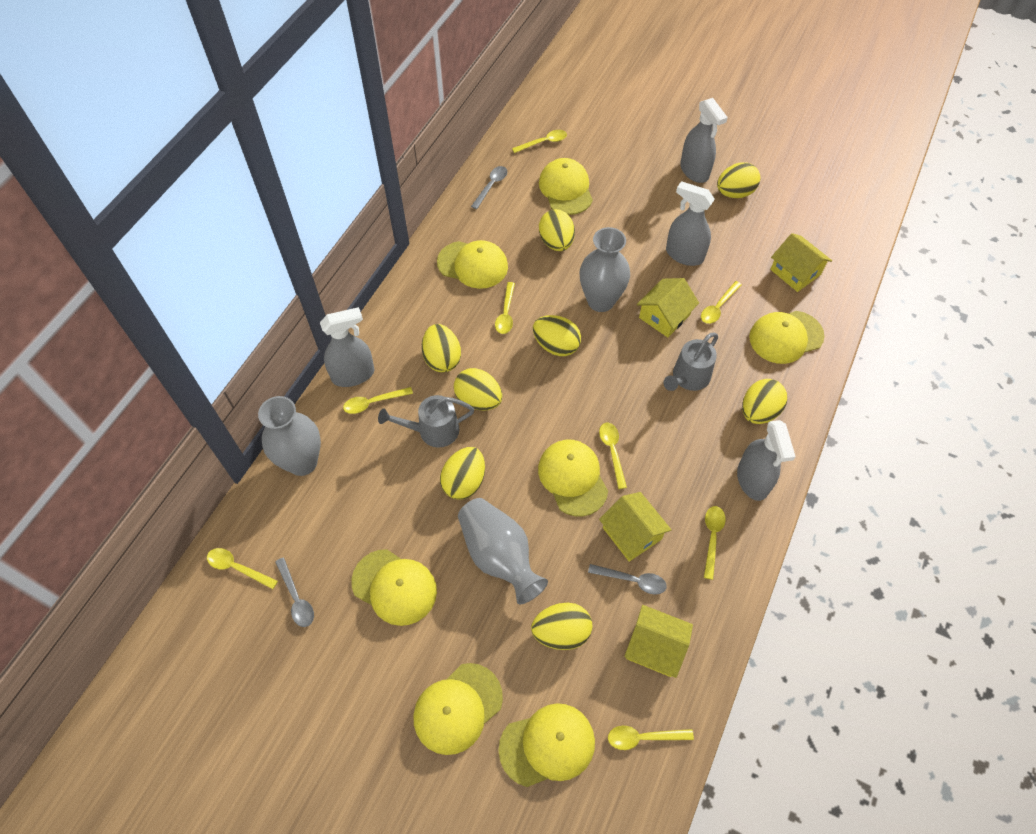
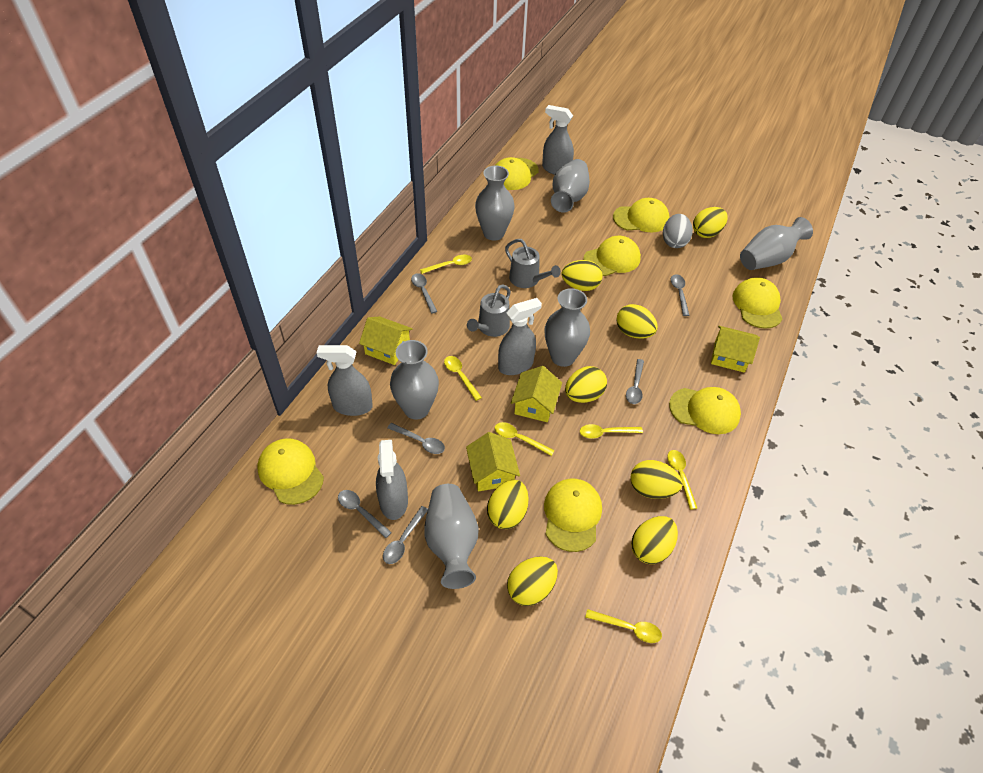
grey egg: none = 0 -> [663,214,693,248] = 1
grey spoon: [275,558,314,627] [471,166,507,209] [588,564,667,595] = 3 -> [338,490,392,538] [383,506,428,564] [387,423,445,454] [411,273,438,314] [626,359,644,404] [671,274,690,316] = 6
grey vase: [258,396,321,476] [458,498,548,604] [580,227,630,312] = 3 -> [390,340,439,419] [424,484,479,589] [475,166,515,241] [544,288,590,367] [551,159,590,212] [740,217,813,270] = 6
yellow spoon: [207,548,278,589] [343,387,413,414] [495,282,515,334] [512,130,567,153] [599,423,627,489] [608,726,694,750] [701,281,742,324] [704,506,726,580] = 8 -> [420,255,472,274] [444,356,482,401] [495,422,555,456] [580,424,643,439] [585,609,662,643] [667,450,697,510] = 6

